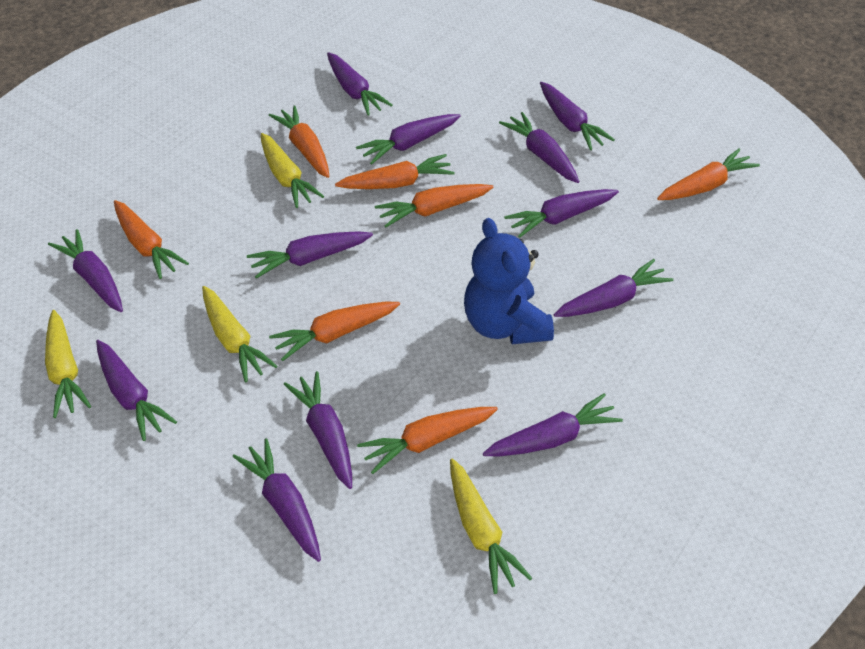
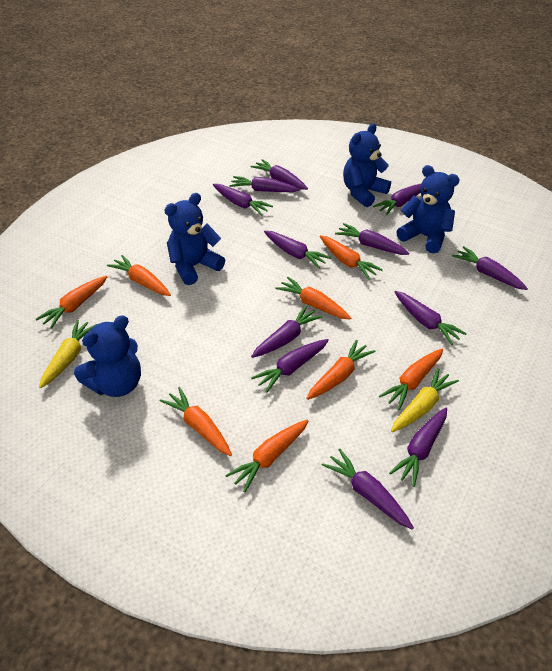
blue teddy bear: [464,218,554,344] = 1 -> [74,315,141,397] [165,193,225,285] [343,123,391,207] [396,165,459,254] = 4
orange carrot: [114,200,189,279] [269,106,329,178] [269,302,400,361] [335,154,455,189] [357,407,498,474] [375,184,494,227] [657,148,760,200] = 7 -> [36,276,107,329] [107,255,171,296] [160,387,232,456] [225,420,308,493] [275,277,351,320] [306,340,375,400] [320,235,383,280] [379,349,443,410] = 8
yellow carrot: [45,310,91,418] [202,286,278,383] [261,133,324,208] [450,458,532,594] = 4 -> [39,320,97,389] [391,368,459,432] = 2

